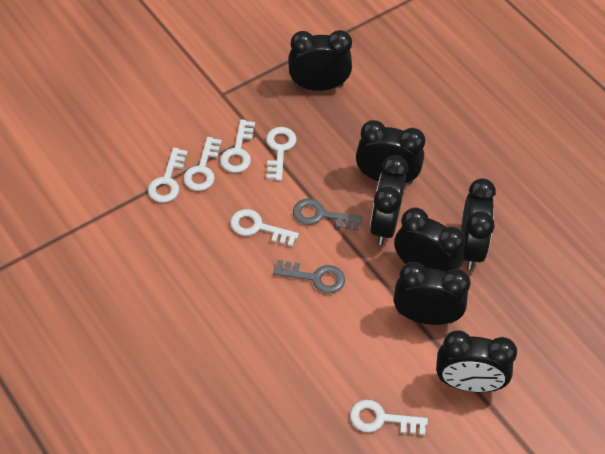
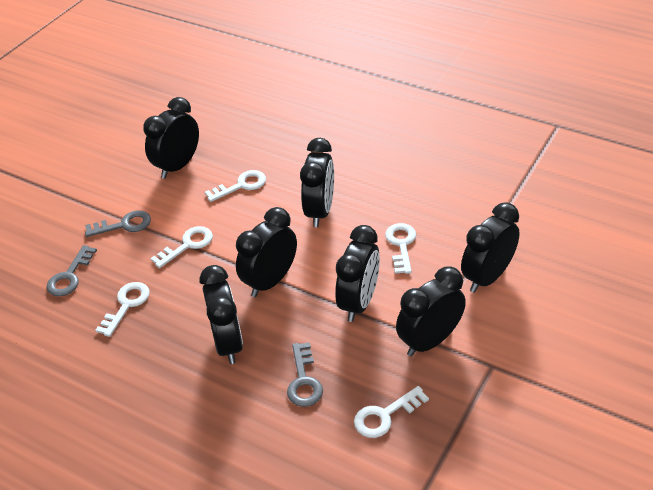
grey key: [273,260,345,294] [293,198,362,231] = 2 -> [46,245,97,296] [85,210,151,237] [287,342,323,407] = 3
white key: [148,148,188,203] [183,137,222,191] [220,119,255,173] [230,209,299,247] [266,127,296,181] [350,400,428,436] = 6 -> [95,282,150,337] [150,226,213,268] [205,170,266,202] [354,386,429,438] [385,223,416,274] = 5

